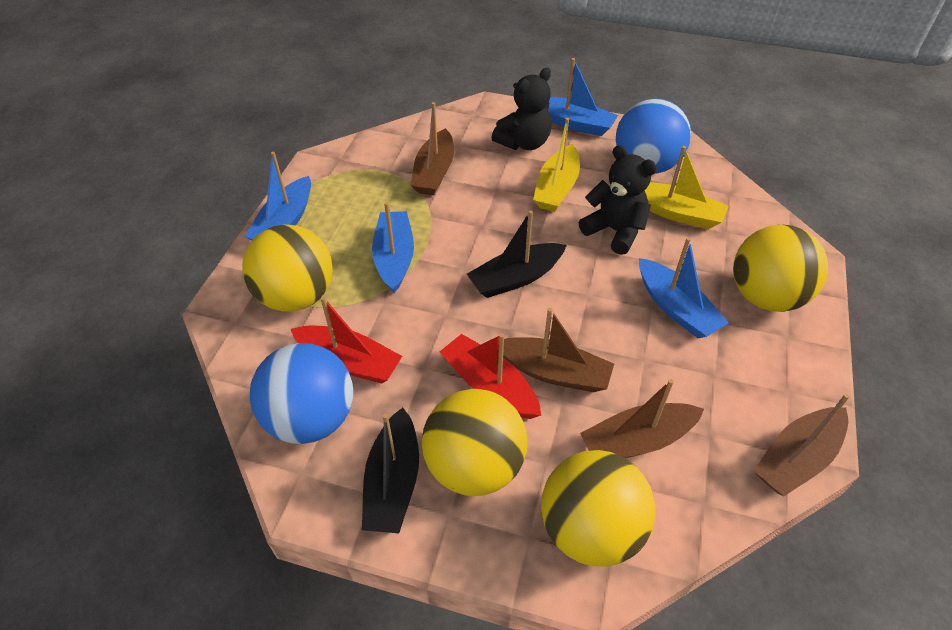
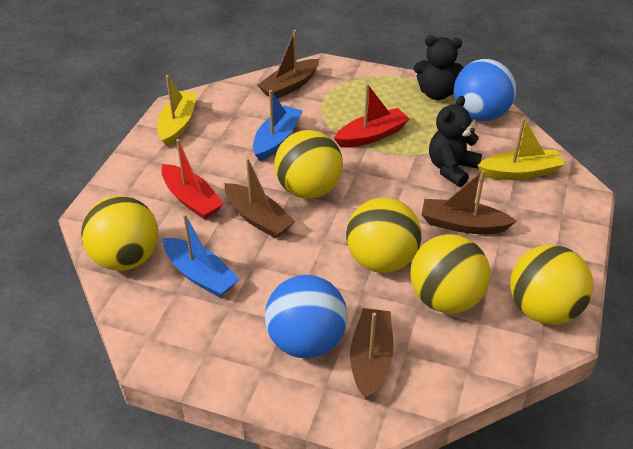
black boat: [362,408,419,533] [467,210,567,298] = 2 -> none = 0
blue boat: [245,152,311,241] [372,202,414,293] [548,58,618,136] [639,237,729,338] = 4 -> [163,214,240,297] [253,90,302,161] = 2
yellow ball: [242,225,333,312] [422,389,527,496] [541,450,655,567] [733,225,828,312] = 4 -> [81,196,158,271] [274,130,343,199] [346,198,422,273] [410,234,490,313] [510,245,593,325] = 5

